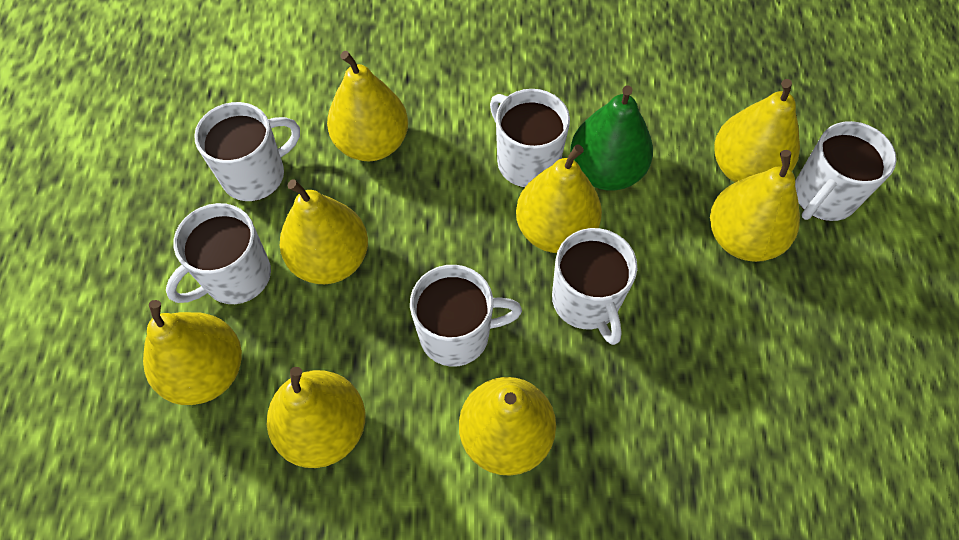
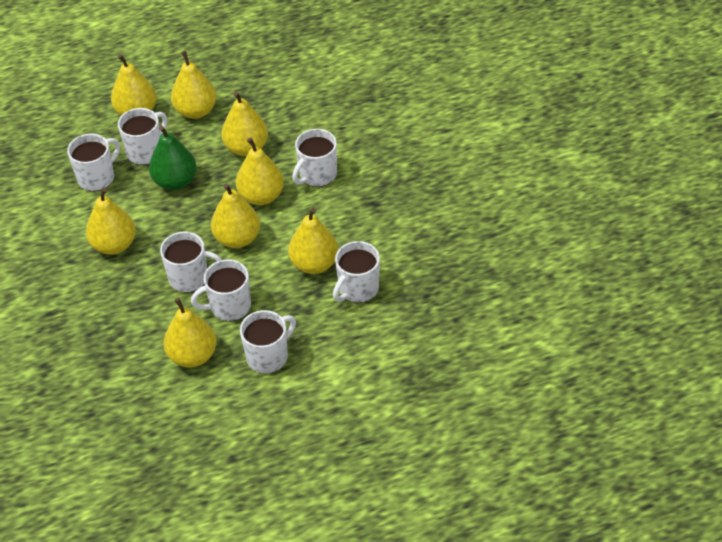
white mug: [166,203,271,304] [194,102,300,201] [410,265,522,367] [490,89,570,187] [552,228,637,345] [795,121,897,221] = 6 -> [67,133,120,191] [118,108,167,165] [160,231,222,292] [191,259,251,321] [240,310,296,374] [292,129,337,187] [333,241,380,303] = 7

